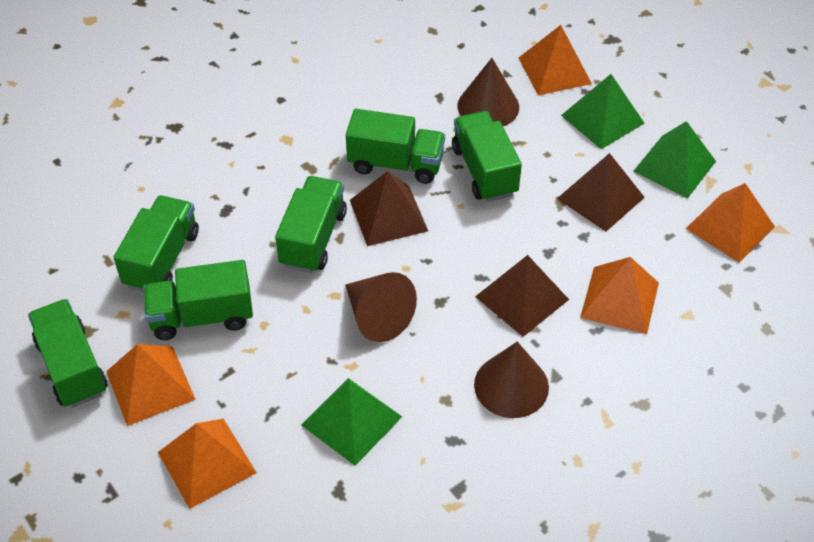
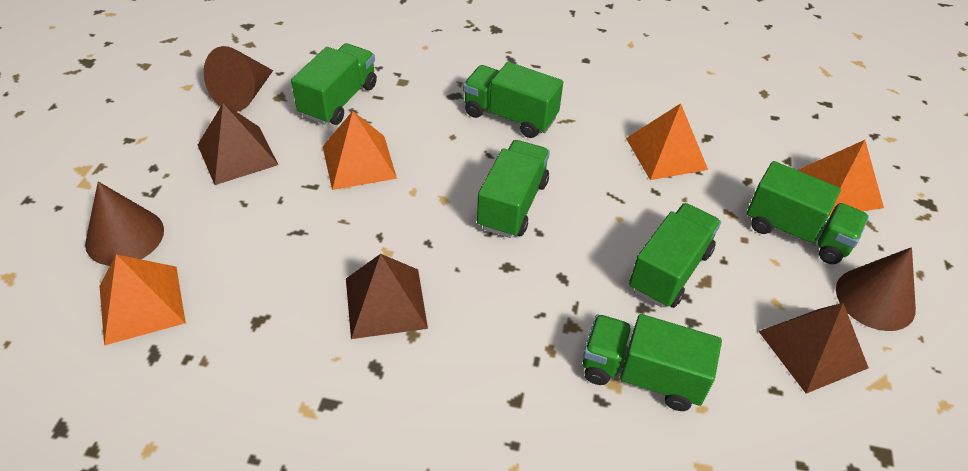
green pyramid: [301,378,402,466] [561,74,644,149] [633,121,716,198] = 3 -> none = 0
orange pyramid: [106,344,196,426] [158,419,257,509] [519,25,592,95] [580,257,659,334] [686,183,775,263] = 5 -> [99,254,186,345] [323,111,397,190] [626,103,708,180] [798,140,884,217] = 4

